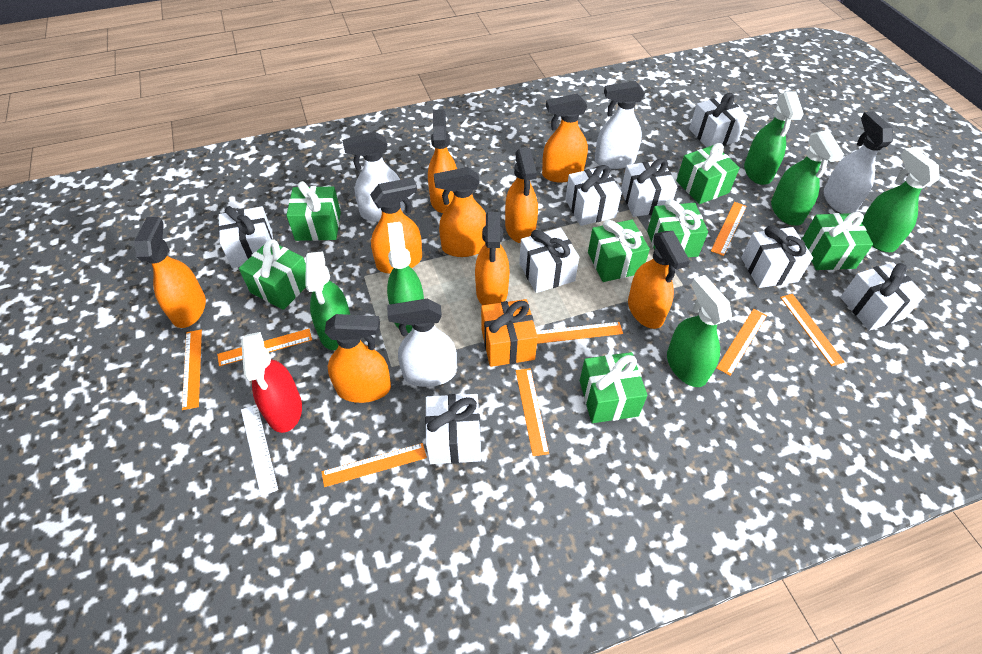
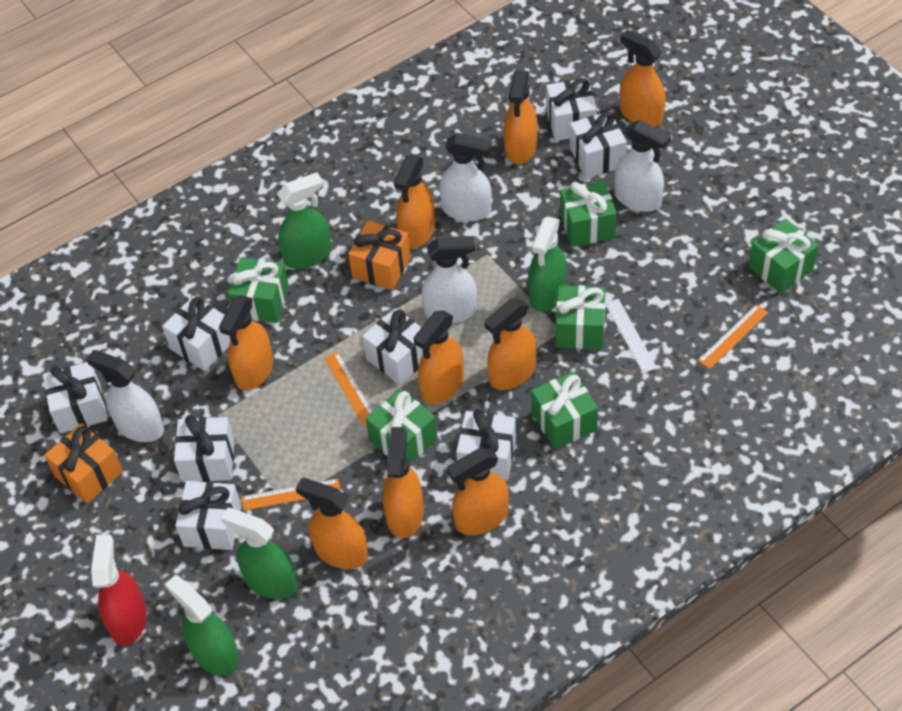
green gift: [239,239,306,310] [286,181,341,241] [580,352,647,423] [588,220,650,282] [647,199,708,257] [676,143,740,204] [802,212,873,270] = 7 -> [228,257,289,323] [366,389,438,464] [531,371,598,449] [556,285,606,349] [560,181,617,247] [748,219,819,294] = 6
green spray bottle: [306,251,350,350] [387,222,424,333] [667,275,732,387] [744,91,804,185] [771,130,844,226] [862,147,940,252] = 6 -> [165,575,239,676] [221,508,298,599] [277,172,331,269] [528,216,567,312] = 4
orange gift: [481,299,538,367] = 1 -> [44,423,123,503] [348,221,411,290] = 2
orange ruler: [182,330,202,410] [217,329,312,366] [322,443,427,487] [516,368,549,456] [536,322,623,344] [711,202,747,256] [717,309,767,376] [780,294,845,366] = 8 -> [242,479,341,511] [324,352,373,427] [698,304,769,369] = 3

